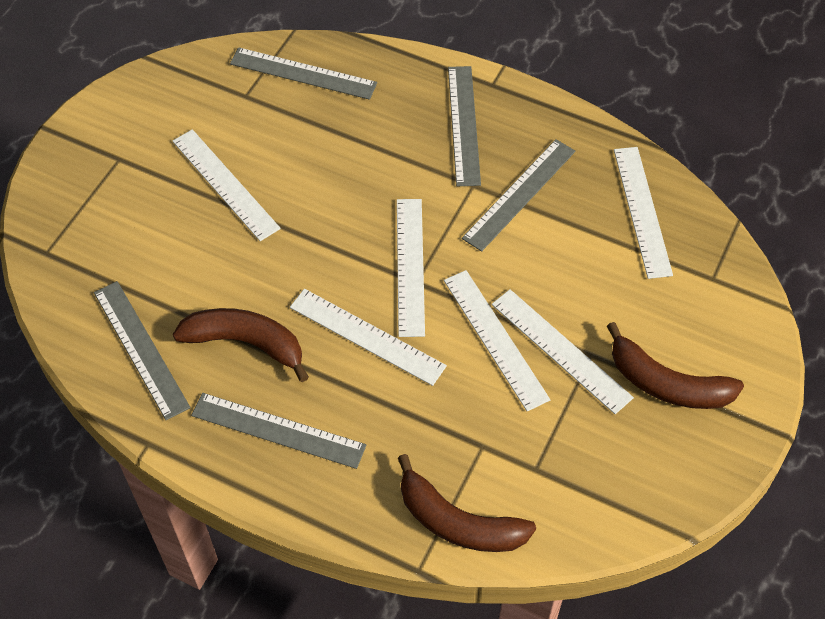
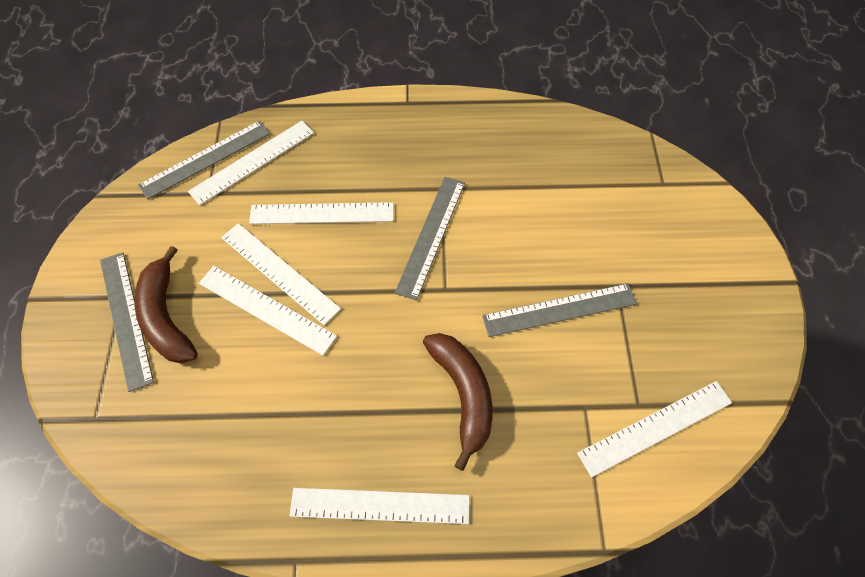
brown banana: [173,308,309,382] [398,454,536,552] [607,322,744,409] = 3 -> [135,246,198,363] [423,333,493,471] = 2
grey ruler: [94,281,191,420] [191,393,366,469] [230,47,377,100] [448,66,481,186] [462,139,575,252] = 5 -> [100,252,154,392] [138,121,270,199] [395,177,465,301] [482,283,637,337] = 4

